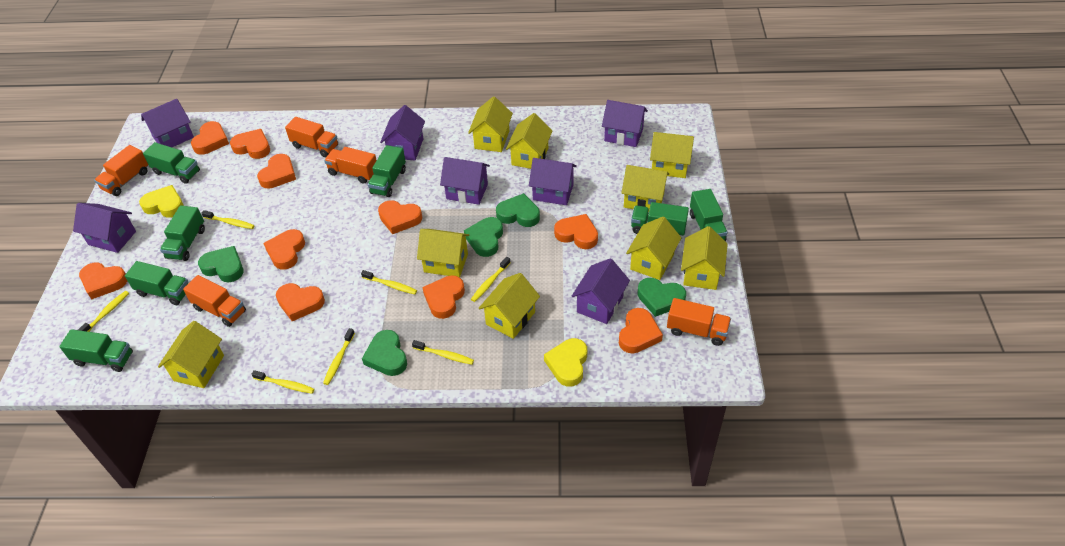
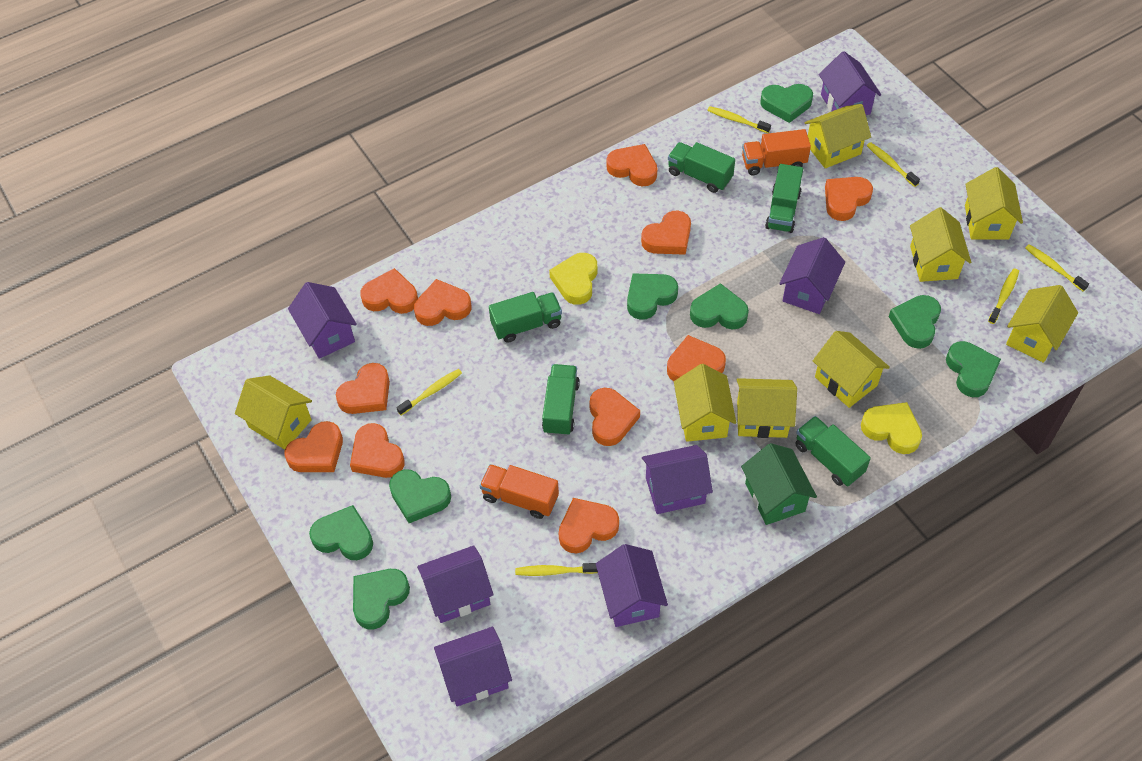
green heart: [198,246,244,282] [362,330,407,376] [464,217,503,257] [496,193,540,227] [637,278,686,317] = 5 -> [309,505,373,560] [353,569,410,630] [389,469,451,523] [627,273,678,320] [690,283,749,329] [760,84,813,123] [889,295,941,349] [946,341,1001,397] = 8
green house: none = 0 -> [741,443,817,525] = 1
green truck: [59,329,133,372] [125,261,189,305] [143,142,200,184] [160,206,205,261] [368,145,406,197] [631,202,689,236] [690,189,728,241] = 7 -> [489,292,562,343] [542,364,580,436] [668,142,735,193] [765,164,803,233] [795,416,871,486] = 5
orange heart: [79,263,127,300] [191,121,229,155] [230,129,270,159] [257,154,296,189] [264,229,305,270] [276,283,325,321] [378,200,422,234] [422,275,465,319] [554,214,598,249] [619,308,663,354] = 10 -> [285,421,343,472] [336,363,390,414] [350,423,405,478] [360,268,418,314] [414,279,471,326] [558,498,619,553] [590,388,640,446] [607,144,657,187] [641,211,691,255] [667,335,726,381] [825,177,873,221] = 11
orange truck: [94,145,148,196] [183,275,246,327] [285,117,338,157] [324,147,377,184] [667,298,731,346] = 5 -> [480,464,559,519] [742,129,811,175] = 2
yellow house: [158,321,224,388] [417,229,469,277] [468,97,513,152] [479,273,540,339] [506,113,553,169] [621,165,669,209] [626,217,681,280] [650,132,694,178] [681,226,728,290] = 9 -> [235,375,312,450] [674,364,736,442] [736,378,797,438] [804,104,871,168] [813,331,890,408] [910,207,971,282] [965,167,1023,240] [1006,285,1078,363] = 8
yellow toothbrush: [78,291,129,332] [201,210,254,229] [251,370,314,394] [323,328,355,385] [361,270,417,294] [412,340,474,365] [471,257,511,302] = 7 -> [396,369,462,415] [515,563,598,576] [707,106,771,133] [866,142,920,187] [988,268,1019,324] [1025,244,1089,292] = 6

